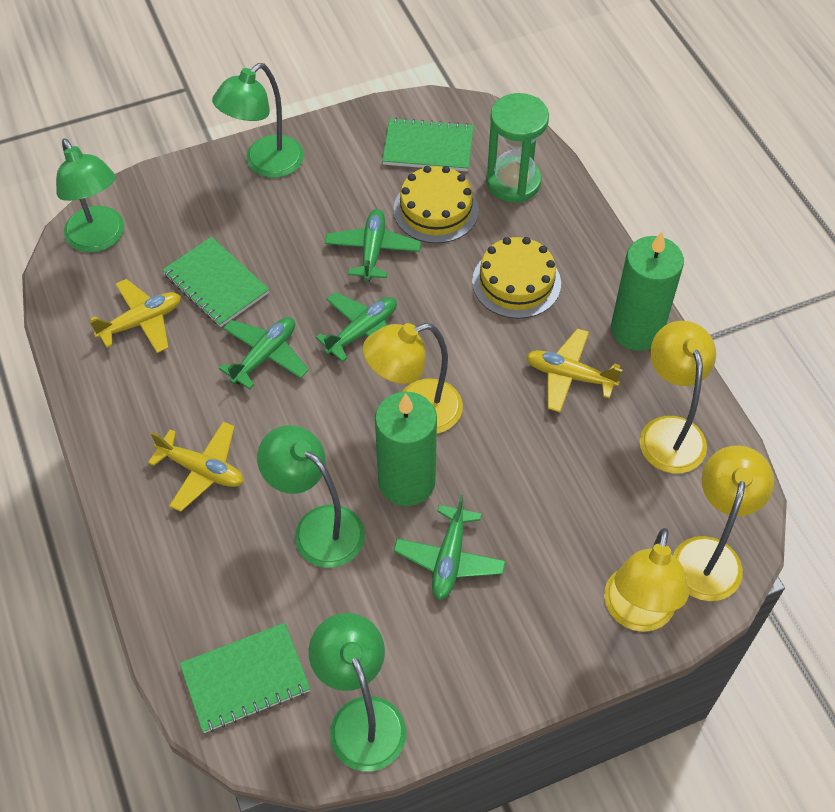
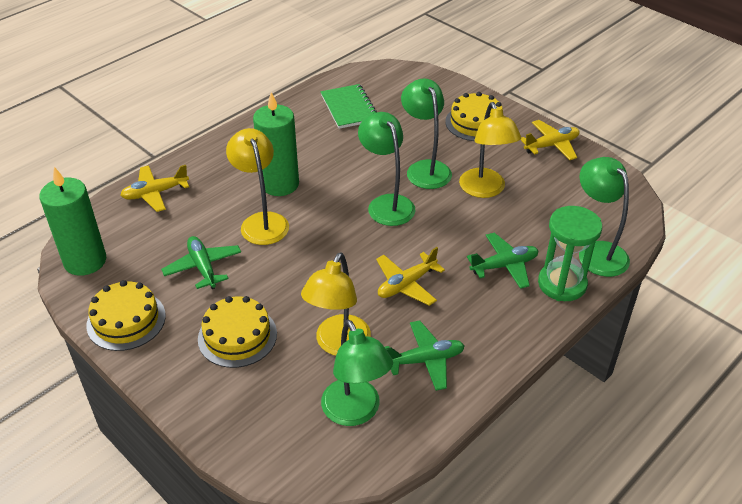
green notebook: [162,237,269,327] [180,623,310,733] [382,117,474,171] = 3 -> [321,84,377,129] = 1
green plane: [219,317,309,389] [316,292,397,362] [325,209,421,281] [394,494,506,600] = 4 -> [161,236,241,289] [385,320,465,391] [467,233,539,289] = 3
yellow cake: [393,166,479,243] [472,237,561,319] = 2 -> [86,280,166,351] [198,296,277,368] [445,92,503,141] = 3
yellow lamp: [363,323,463,433] [604,528,689,632] [640,321,716,473] [673,445,774,601] = 4 -> [226,128,289,245] [301,252,371,356] [459,102,521,198] = 3

